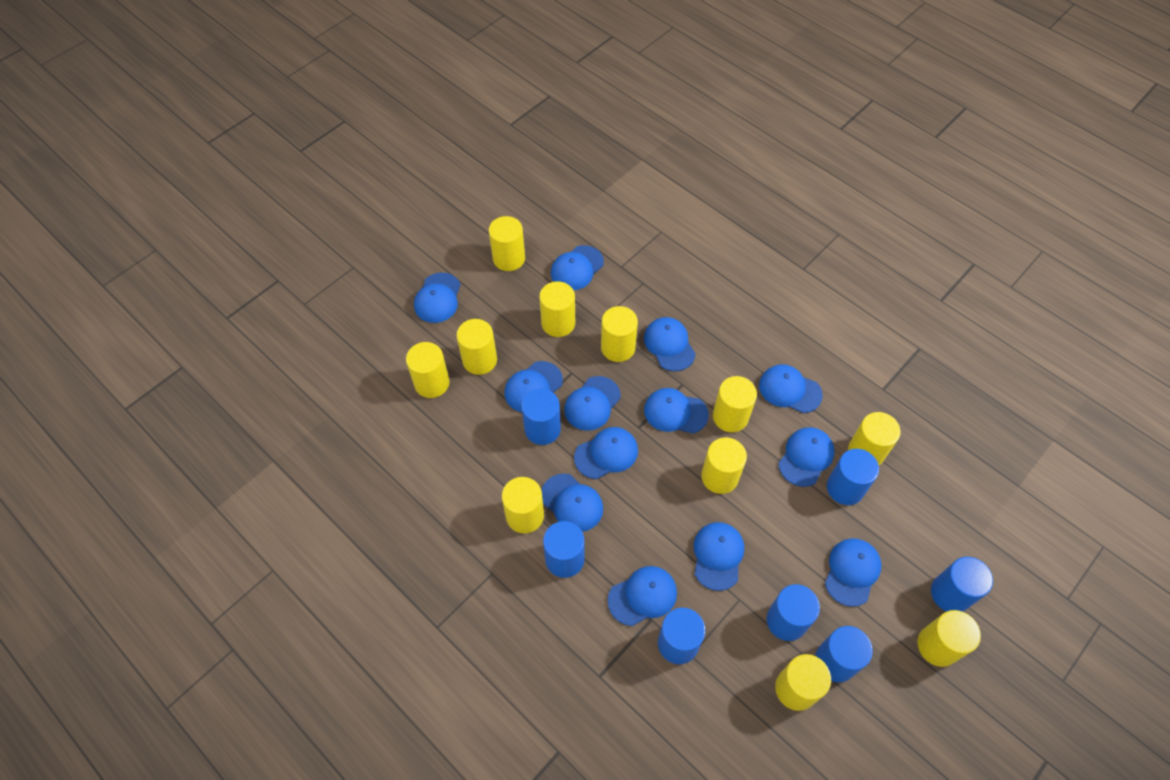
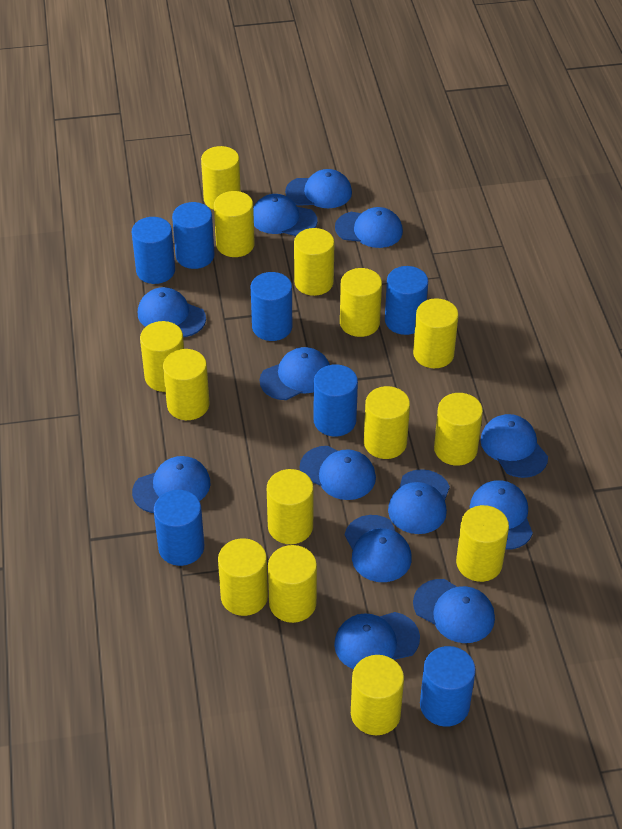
yellow cylinder: [406,342,450,398] [456,319,497,375] [489,216,525,271] [502,477,544,533] [539,281,575,337] [601,306,638,362] [701,437,747,494] [713,376,757,432] [775,654,831,711] [848,412,901,465] [917,610,981,667] = 11 -> [140,321,184,392] [163,349,209,420] [201,146,241,210] [214,191,255,257] [218,538,268,616] [267,469,314,544] [268,545,317,623] [294,228,335,296] [340,268,382,337] [351,655,404,735] [364,386,410,459] [413,298,459,368] [434,393,483,466] [456,505,509,582] = 14

